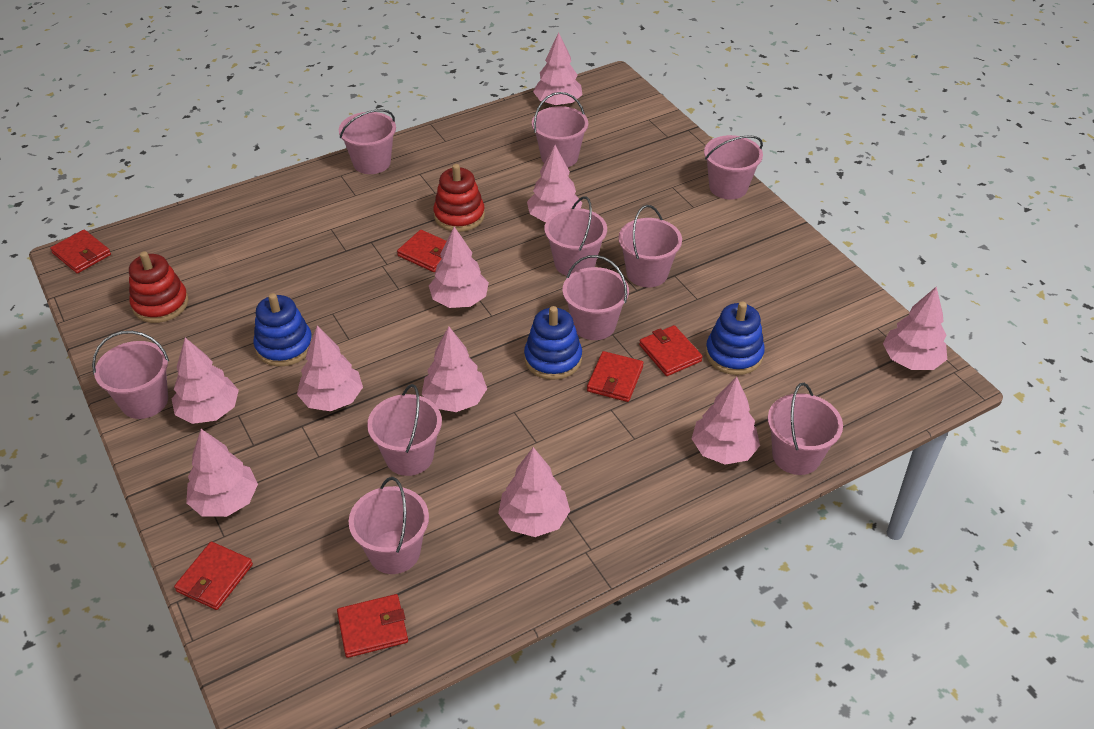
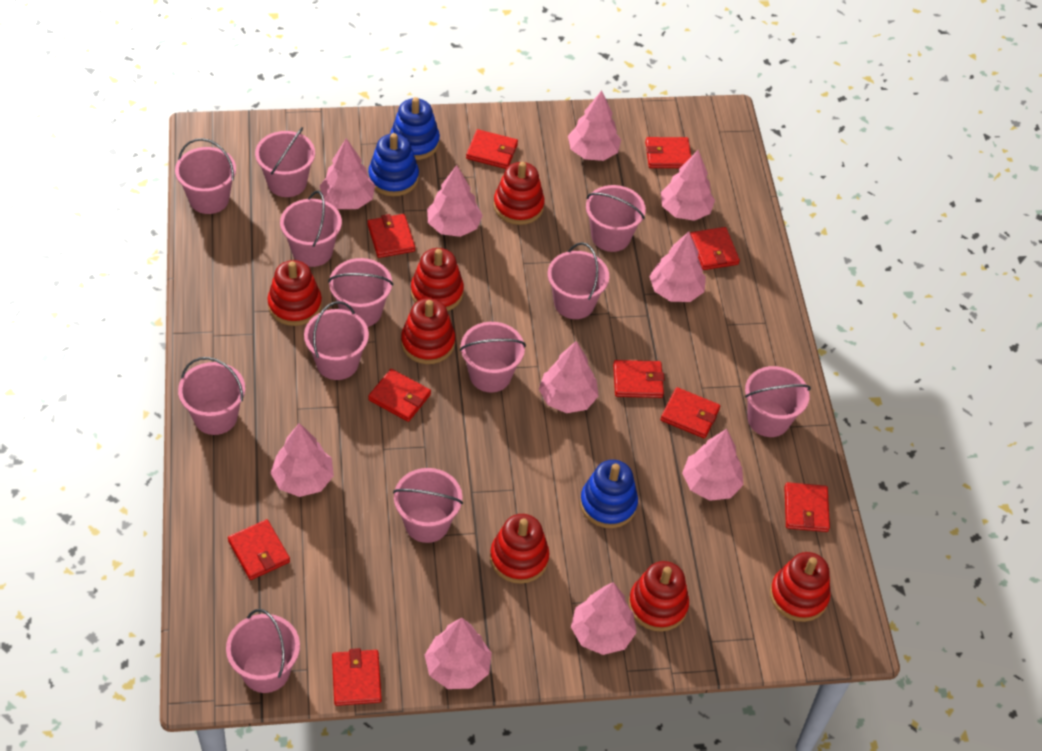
pink bucket: [92,331,169,419] [339,109,396,174] [349,477,429,574] [367,384,442,476] [532,92,588,168] [545,196,607,276] [562,255,629,340] [619,205,682,287] [704,135,763,200] [768,383,843,475] = 10 -> [175,138,236,214] [178,357,245,435] [226,609,300,693] [255,127,315,197] [280,190,342,267] [304,301,369,380] [328,258,393,327] [393,468,463,543] [460,322,526,392] [548,242,609,319] [586,185,646,252] [745,366,811,437] = 12
red stacking toy: [129,251,189,323] [433,164,485,232] = 2 -> [267,260,322,326] [401,298,455,364] [411,248,464,311] [490,514,550,584] [493,162,545,225] [629,561,689,632] [770,552,831,622] = 7
red wallet: [50,230,111,273] [174,542,253,610] [337,594,408,658] [397,230,447,272] [587,351,644,402] [639,325,703,376] = 6 -> [228,519,290,580] [332,648,382,706] [367,214,415,258] [368,369,431,422] [466,129,518,169] [613,360,665,398] [645,137,691,168] [660,387,720,439] [690,227,740,270] [784,482,830,532] = 10

